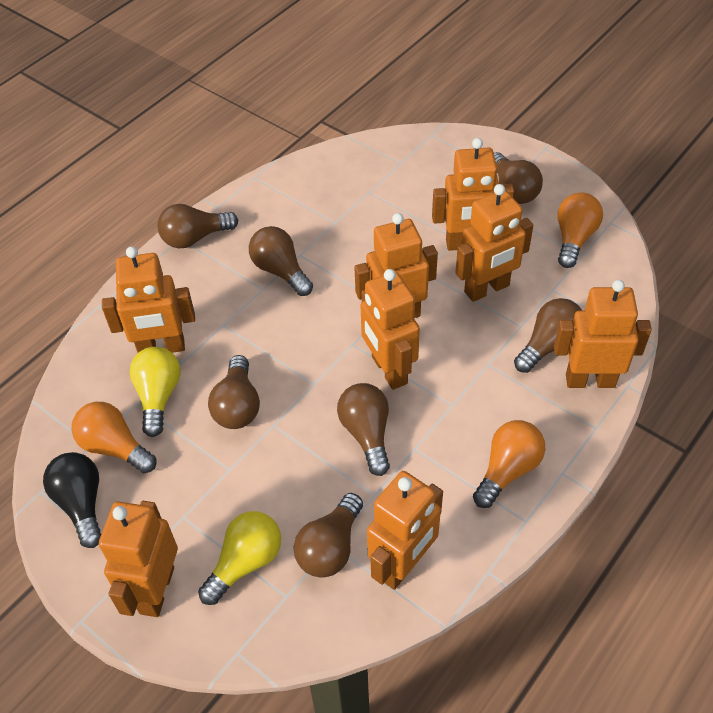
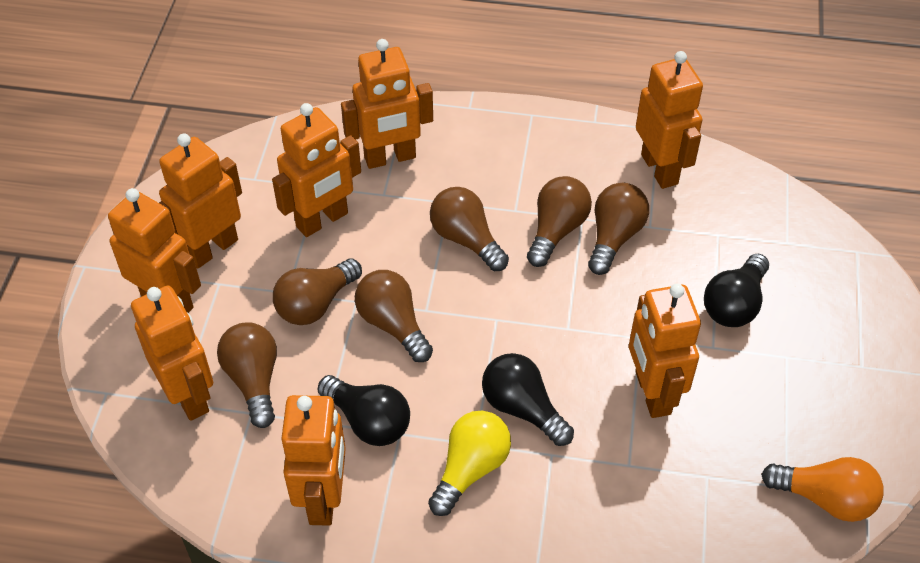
black light bulb: [43,452,101,548] = 1 -> [317,375,410,446] [482,353,574,446] [704,254,769,327] = 3
brown light bulb: [157,204,238,248] [208,355,260,429] [249,226,313,296] [294,493,363,578] [337,383,390,476] [494,152,543,204] [514,298,582,373] = 7 -> [217,322,277,428] [273,259,362,325] [355,270,433,362] [430,187,509,271] [527,176,592,267] [588,183,649,275] = 6
orange light bulb: [72,402,156,473] [473,420,546,508] [558,193,603,268] = 3 -> [761,457,884,522] = 1
yellow light bulb: [129,347,181,437] [198,511,281,605] = 2 -> [428,411,511,516] = 1

